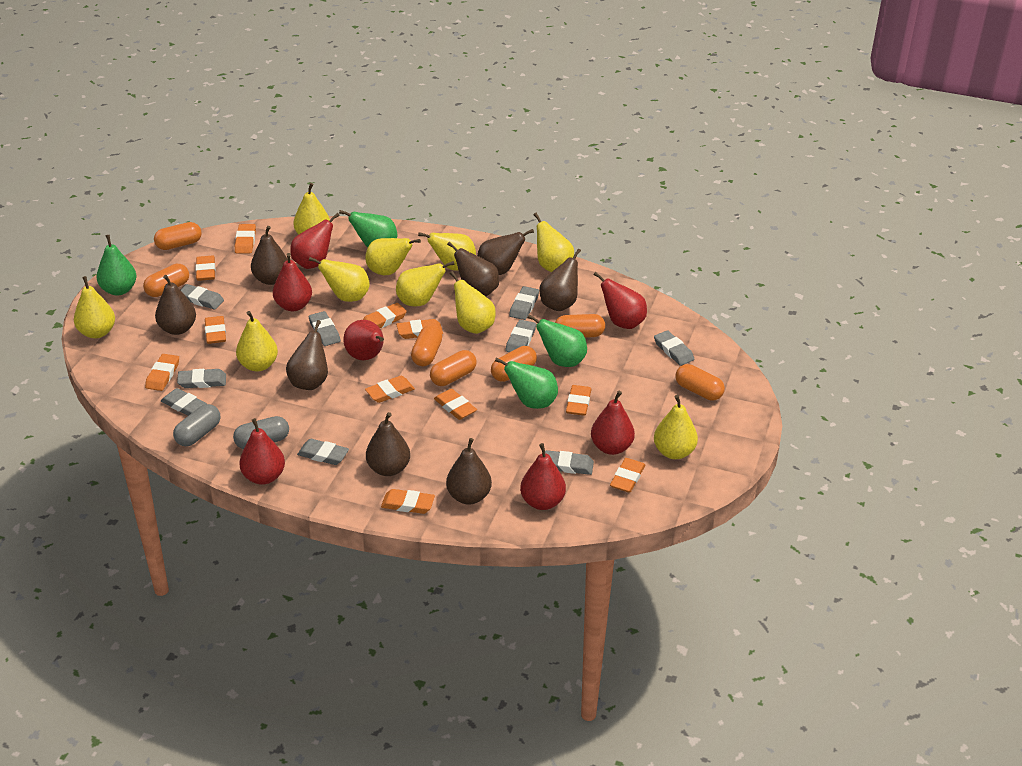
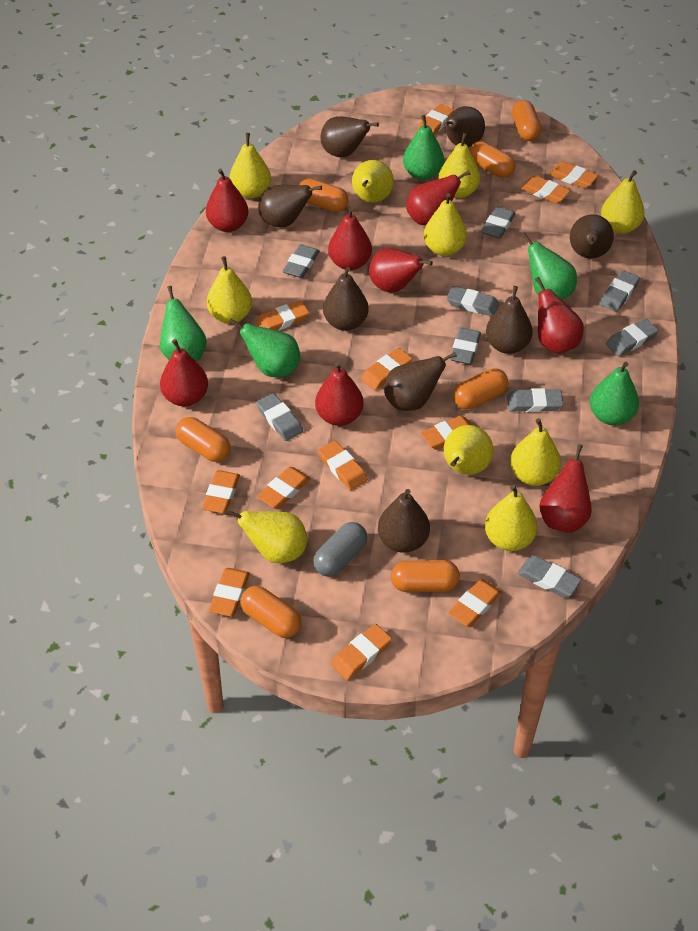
green pear: [97,235,137,296] [339,210,397,248] [495,357,558,409] [527,315,587,367] = 4 -> [160,286,207,361] [229,319,300,377] [403,115,444,180] [521,233,577,300] [590,362,639,425] = 5
grey capsule: [173,404,220,446] [233,416,289,449] = 2 -> [313,522,367,576] = 1
orange eraser: [145,354,179,391] [196,256,215,281] [205,316,226,344] [235,224,256,254] [363,303,407,328] [365,376,415,403] [381,489,435,514] [396,319,443,339] [434,389,477,420] [566,385,592,416] [610,458,645,493] = 11 -> [202,470,240,513] [209,568,250,617] [256,301,309,330] [257,467,310,509] [318,441,368,490] [331,624,392,680] [361,348,413,390] [416,104,454,135] [421,415,472,450] [448,579,502,627] [521,176,571,203] [549,162,598,188] = 12
red pear: [239,418,285,485] [273,253,312,311] [290,213,340,269] [343,320,384,360] [520,443,566,510] [591,391,635,455] [594,272,647,329] = 7 -> [160,339,208,406] [206,168,249,232] [315,362,364,426] [328,207,372,270] [369,248,433,293] [406,170,471,225] [535,277,584,354] [539,444,592,533] = 8

